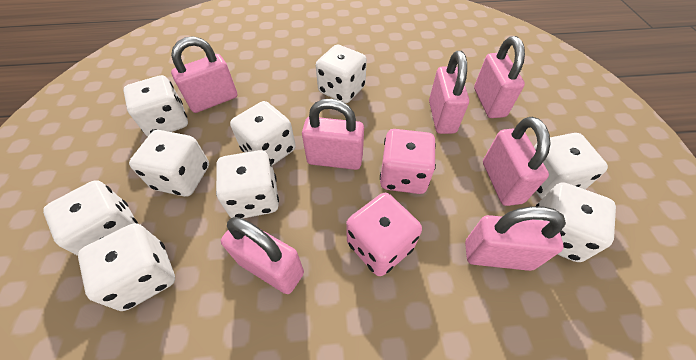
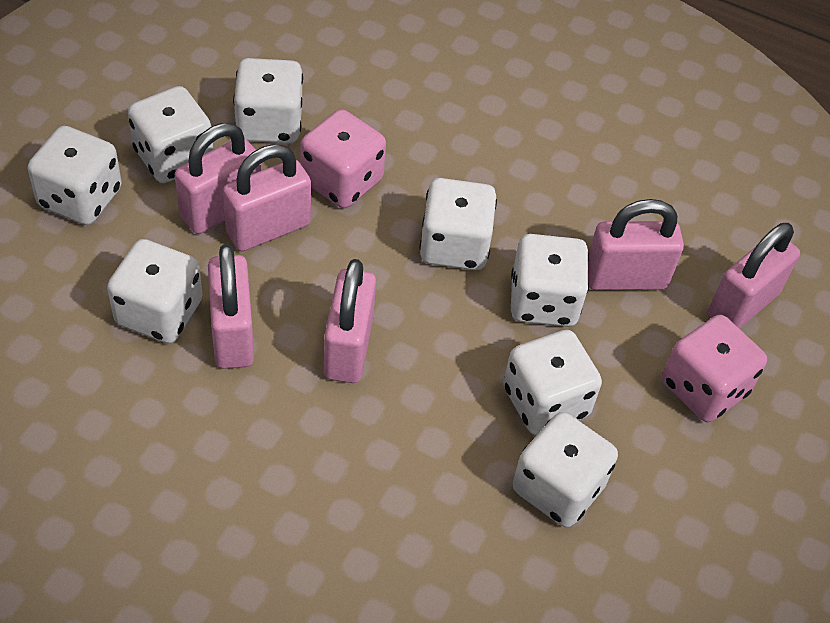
pink padlock: [171,36,237,113] [221,217,304,294] [302,99,364,170] [429,51,469,134] [465,206,566,271] [474,36,525,118] [483,117,551,206] = 7 -> [175,123,261,234] [208,244,254,369] [223,144,311,251] [324,259,376,383] [588,199,684,290] [708,223,800,329] = 6
white dice: [43,180,138,256] [78,223,175,311] [123,75,188,137] [129,130,209,197] [216,150,279,219] [230,101,296,166] [316,45,367,103] [534,133,608,199] [536,182,616,262] = 9 -> [28,126,122,225] [107,239,202,343] [128,86,213,183] [233,58,303,143] [420,178,497,270] [503,330,602,435] [511,234,589,327] [512,412,618,527] = 8

